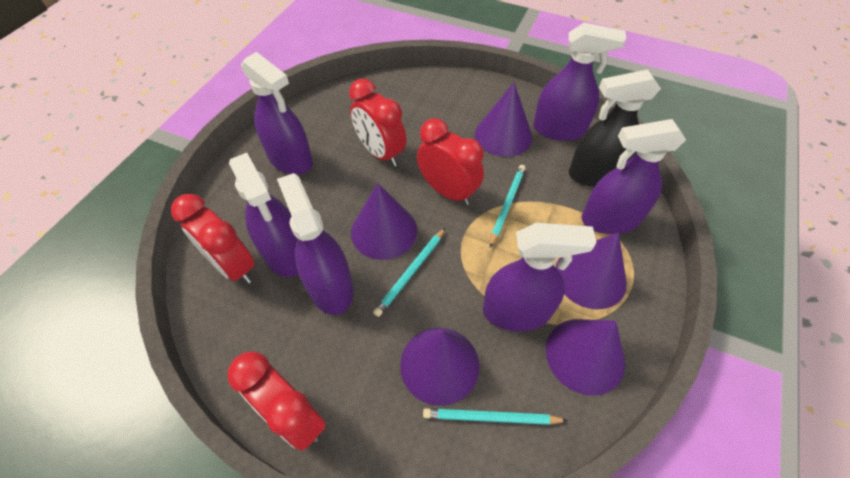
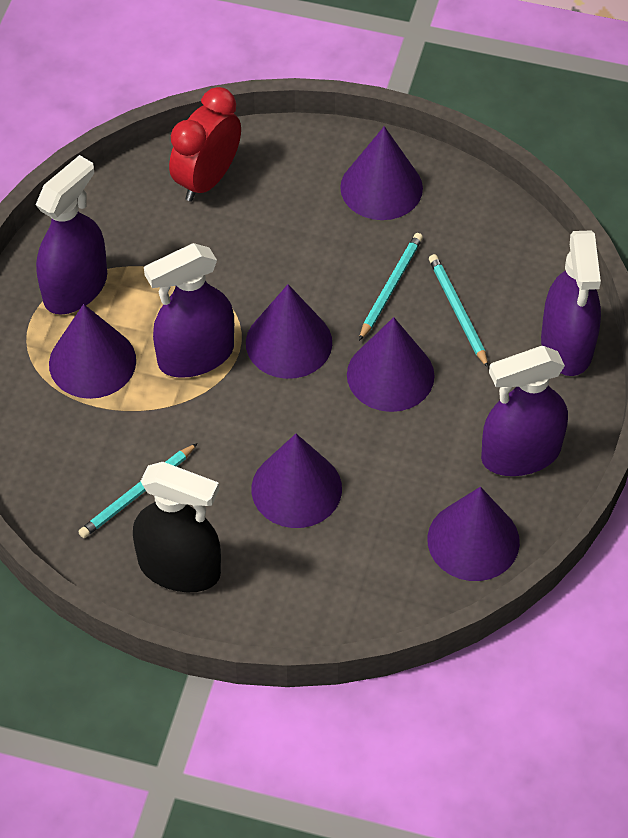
purple cone: [351,183,417,260] [400,328,479,406] [475,83,532,157] [546,319,625,395] [555,233,627,309] = 5 -> [49,304,136,399] [246,284,332,379] [251,434,342,528] [340,126,423,220] [347,317,435,412] [427,487,520,581] = 6
purple spray bottle: [229,153,298,277] [241,52,313,175] [277,173,353,315] [483,223,597,331] [533,22,626,141] [582,119,686,234] = 6 -> [36,155,107,314] [144,243,234,378] [481,346,568,476] [541,230,601,376] = 4
red clock: [171,194,255,284] [228,352,326,451] [349,78,406,167] [417,118,484,205] = 4 -> [169,87,241,202] = 1

